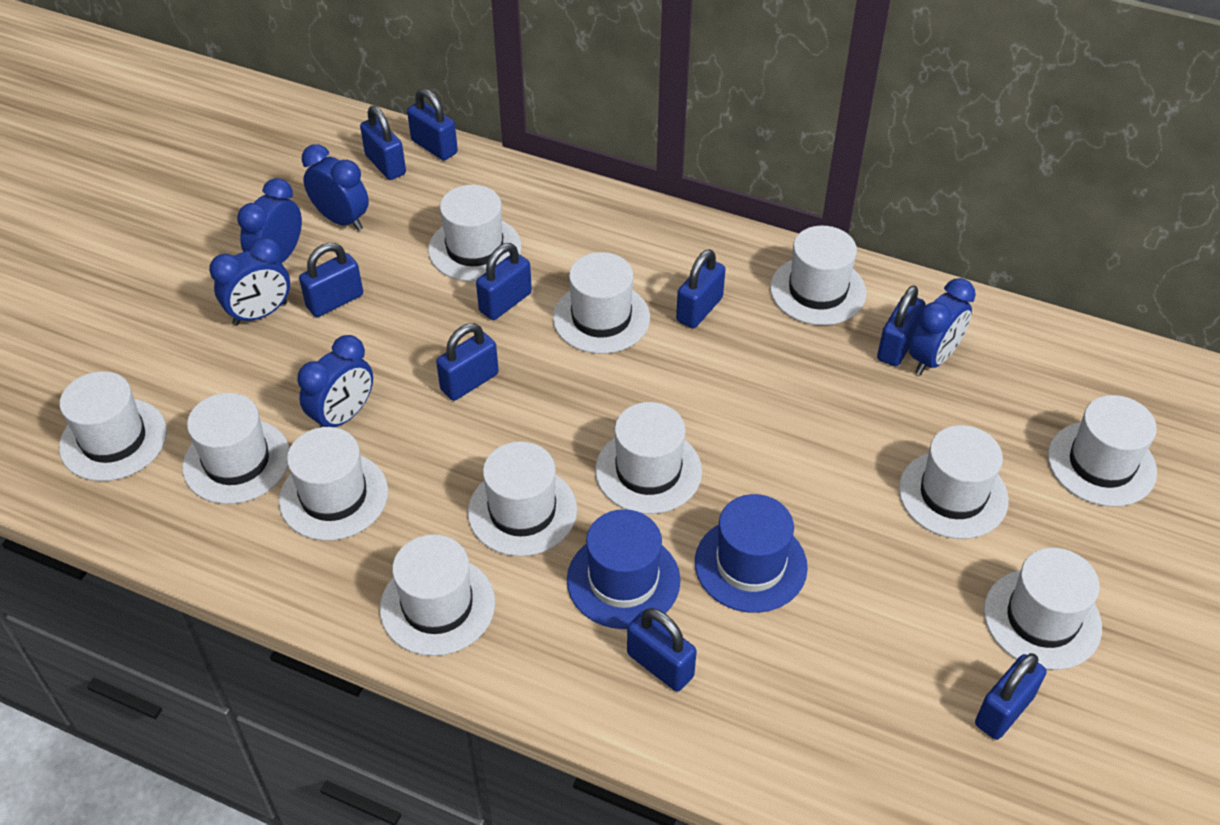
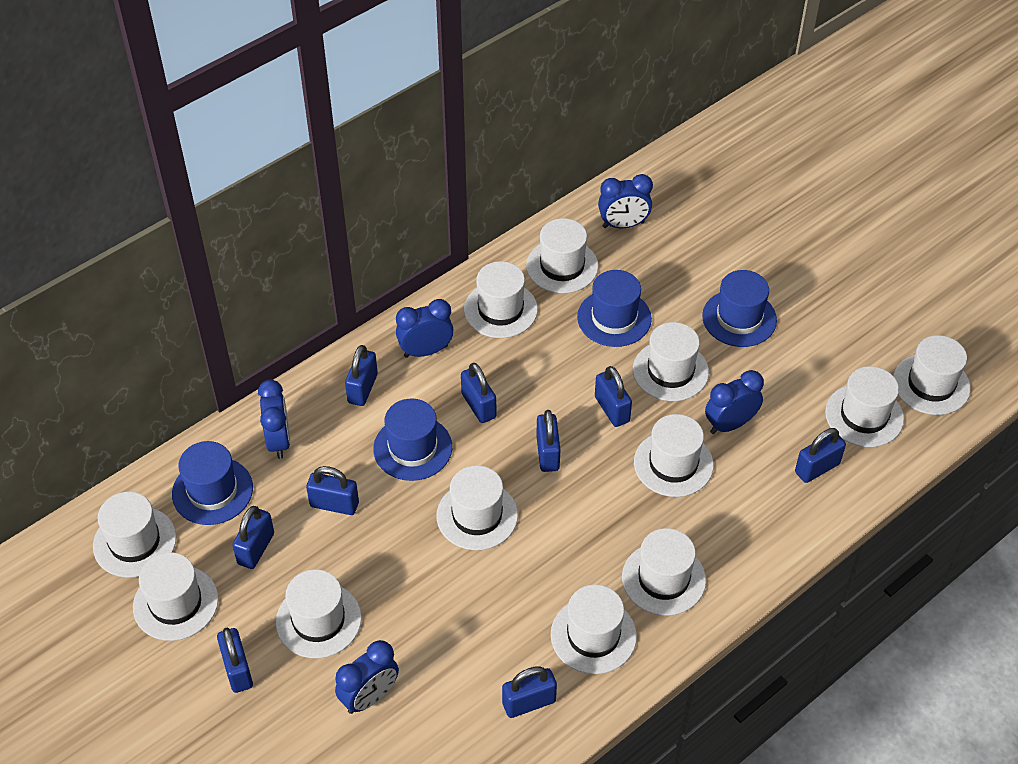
blue hat: [567,509,681,629] [695,494,808,613] = 2 -> [172,441,253,525] [373,398,452,481] [577,270,652,347] [702,270,777,347] = 4

